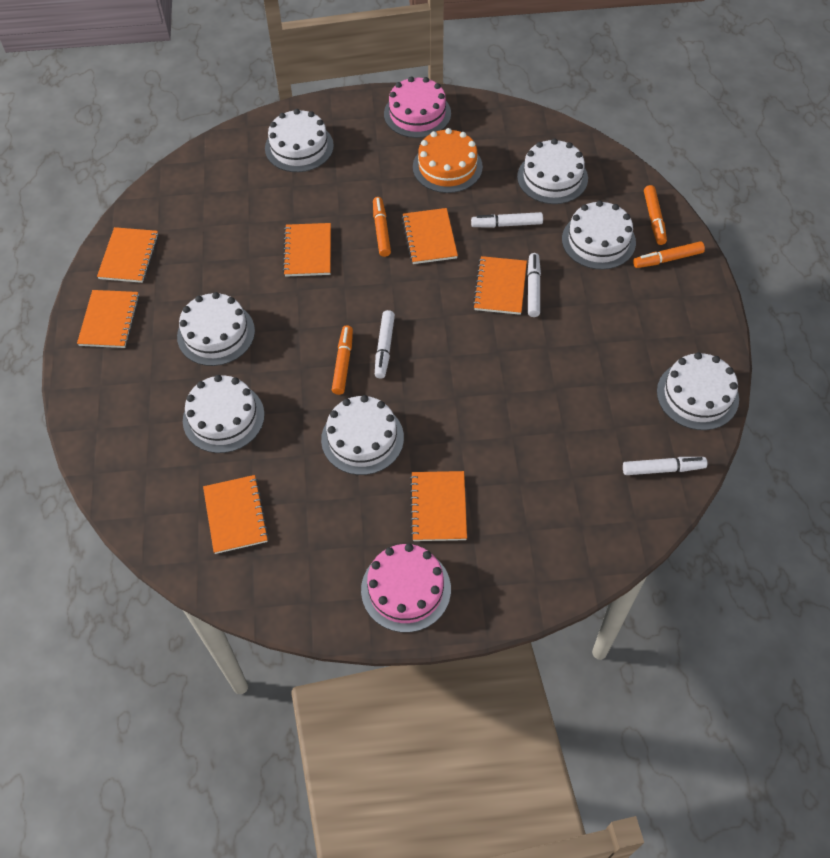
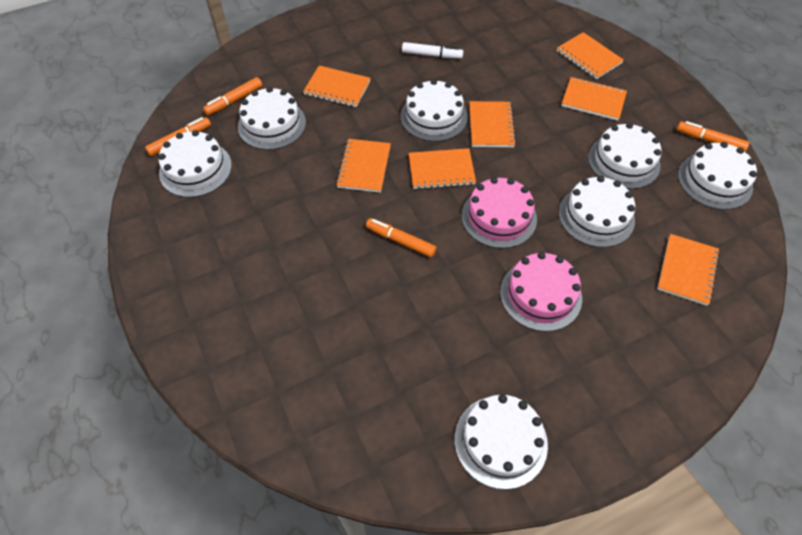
orange cake: [413,128,483,193] = 1 -> none = 0
white marker: [375,310,395,379] [471,212,543,228] [527,253,541,317] [623,457,707,475] = 4 -> [402,42,463,59] = 1

